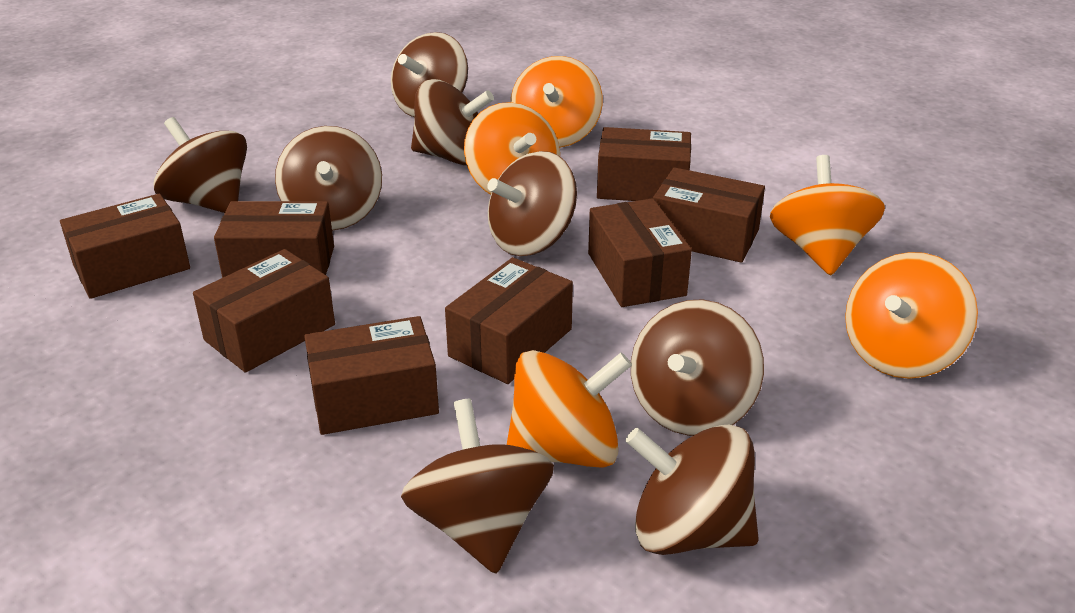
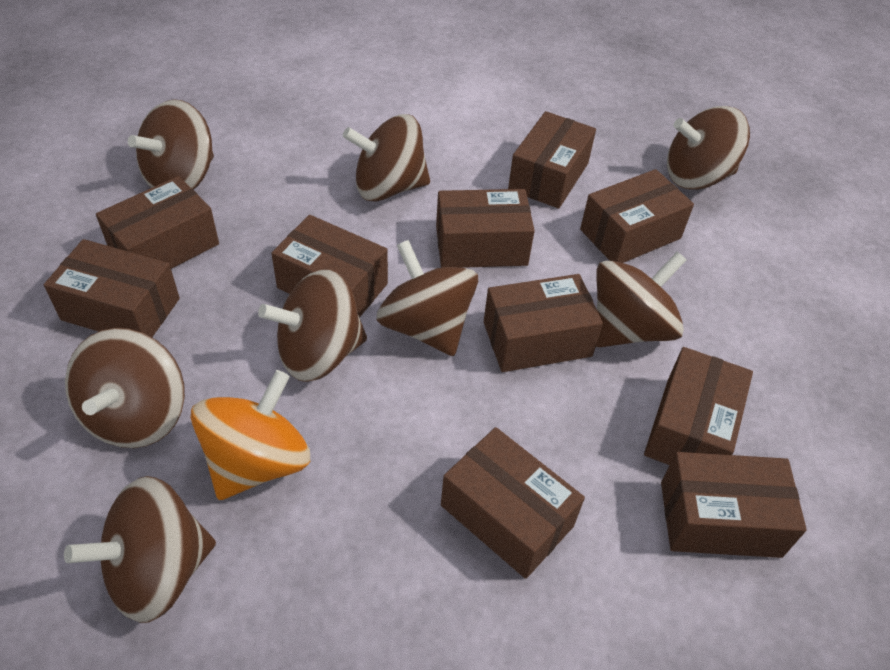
brown box: [60,194,190,299] [193,249,335,373] [214,201,334,278] [304,316,439,435] [445,257,573,384] [588,198,692,307] [597,127,691,201] [653,168,765,263] = 8 -> [44,239,180,337] [96,176,219,269] [271,215,388,318] [436,189,535,268] [441,427,585,579] [484,274,603,372] [508,111,596,209] [580,169,694,263] [644,347,753,465] [661,452,807,558] = 10
orange spinning top: [464,102,560,195] [507,350,632,467] [511,56,603,148] [770,155,885,275] [845,252,978,379] = 5 -> [191,370,310,500] = 1

